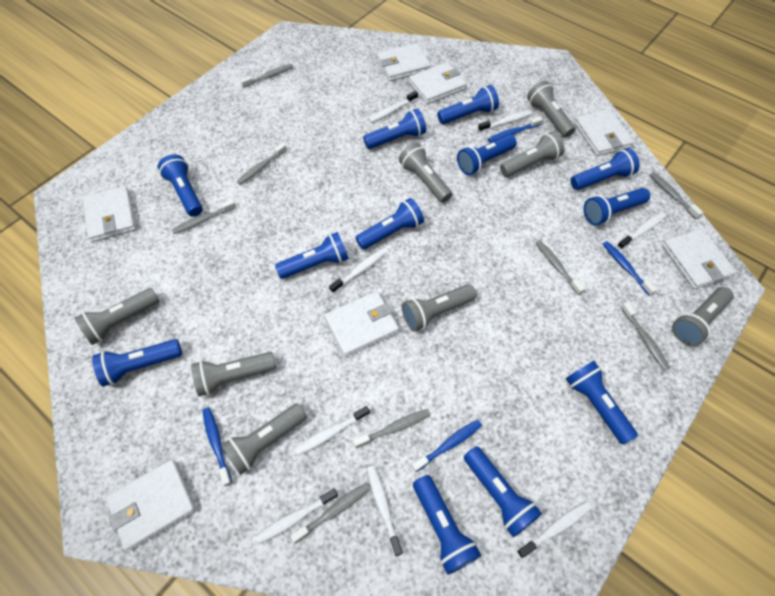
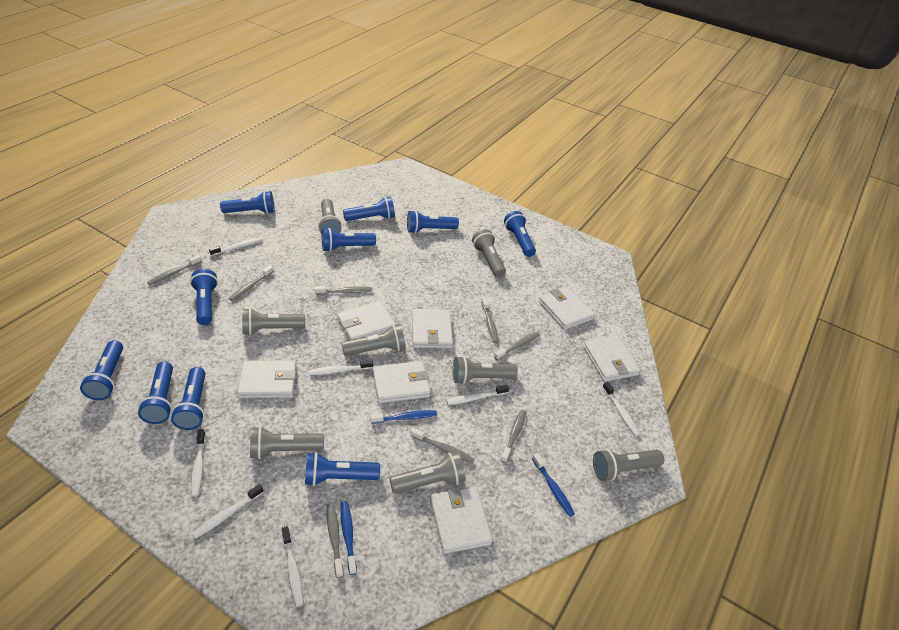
blue flashlight: [92,339,182,387] [158,154,203,217] [275,232,349,279] [355,198,424,250] [363,108,426,149] [413,475,481,575] [437,85,499,124] [457,135,517,175] [464,446,542,537] [566,361,638,444] [571,148,640,190] [584,188,650,225] = 12 -> [80,340,123,400] [138,362,173,424] [171,367,205,430] [190,269,218,325] [220,191,275,214] [305,452,380,486] [322,228,376,252] [343,197,395,221] [407,210,459,233] [504,211,536,257] = 10
blue toothbrush: [202,407,232,486] [412,420,482,472] [488,117,543,143] [603,241,657,296] = 4 -> [340,501,357,575] [370,410,437,424] [532,453,575,517] = 3
white toothbrush: [255,489,338,544] [295,406,370,455] [329,249,386,294] [367,466,403,556] [369,91,418,123] [478,110,532,132] [517,502,591,558] [617,212,666,249] = 8 -> [191,429,206,497] [192,484,264,539] [209,237,263,256] [282,526,304,607] [309,360,373,375] [446,385,509,405] [603,382,640,436] = 7

